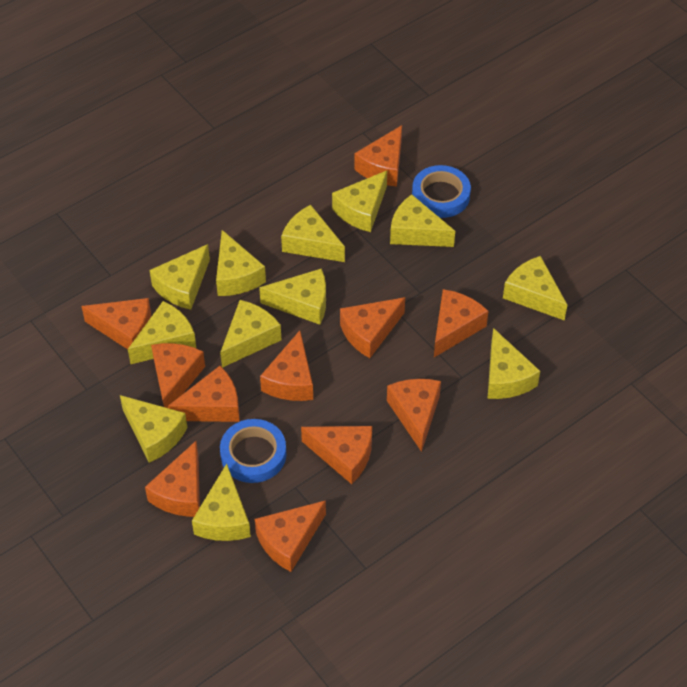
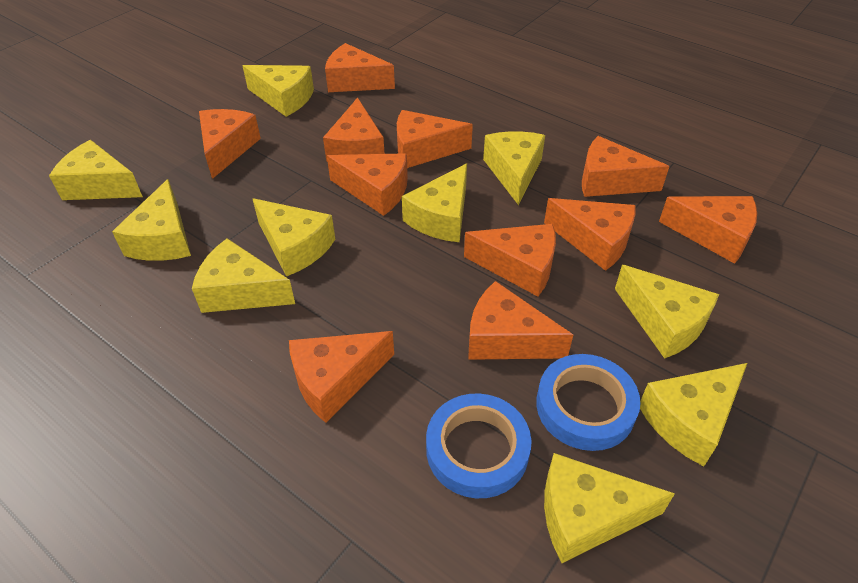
yellow cheese: [120,395,187,463] [128,301,196,364] [150,244,210,310] [192,464,251,541] [216,230,266,296] [220,300,281,368] [259,268,326,325] [281,205,345,262] [332,171,387,232] [390,194,455,247] [488,328,540,399] [503,256,567,321] = 12 -> [49,140,143,200] [112,179,191,261] [192,239,295,313] [242,65,314,117] [252,198,335,277] [402,164,467,242] [483,131,545,205] [544,453,675,563] [615,265,719,359] [640,363,747,466] = 10

